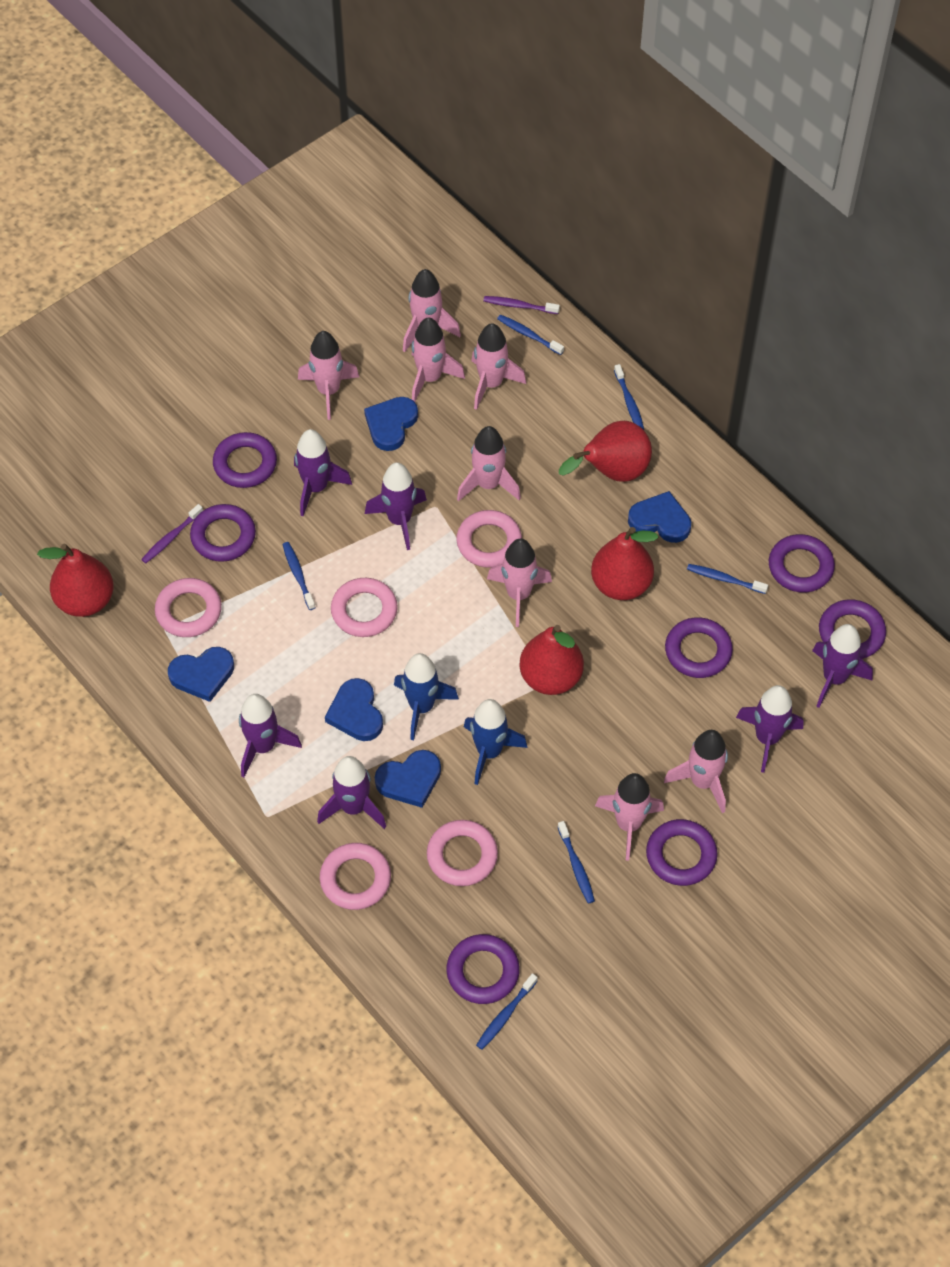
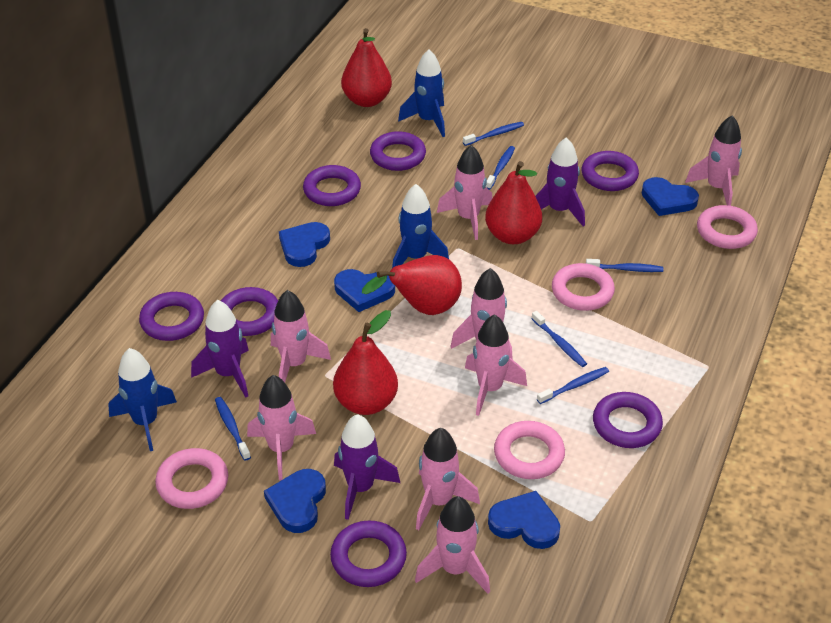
blue rocket: [394,653,459,740] [464,699,527,785] = 2 -> [108,348,177,451] [392,184,449,268] [398,49,445,137] = 3
pink ring: [155,578,222,637] [320,843,391,910] [331,578,398,637] [427,820,498,886] [456,510,522,568] = 5 -> [155,448,228,509] [494,421,565,479] [552,263,615,311] [697,205,758,249] = 4
purple rocket: [239,694,302,777] [294,429,352,516] [317,756,386,829] [365,462,427,550] [736,685,803,773] [812,624,873,708] = 6 -> [191,300,249,398] [334,414,400,520] [535,137,585,226] = 3
purple toothbrush: [141,504,203,563] [483,296,560,314] = 2 -> none = 0

